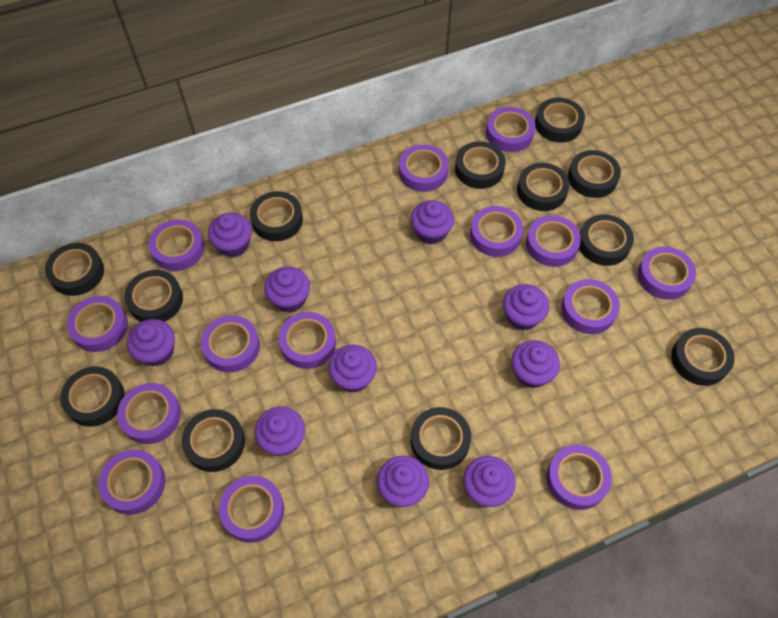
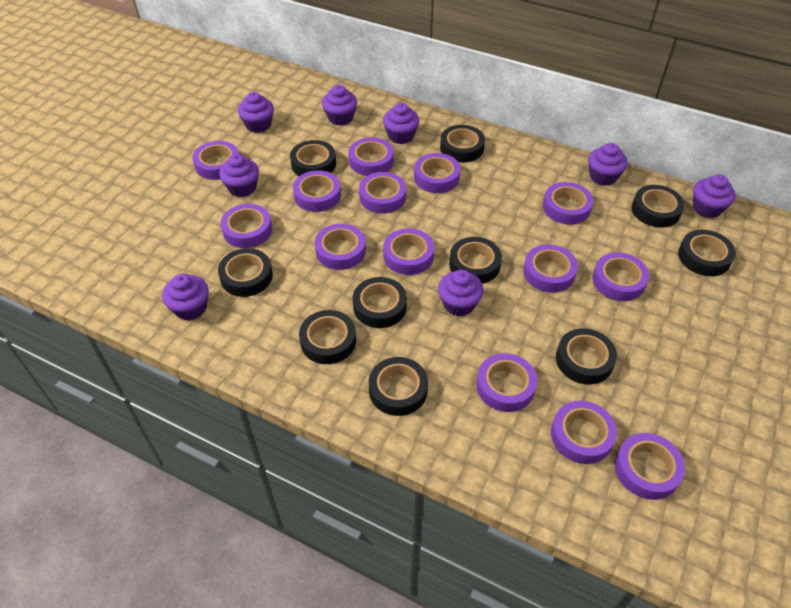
black tape: [45,243,104,296] [60,366,125,427] [124,270,183,322] [182,409,245,472] [250,191,303,241] [411,407,471,470] [455,141,506,189] [517,163,570,211] [535,98,585,143] [568,150,621,198] [579,214,634,266] [671,328,735,386] = 12 -> [218,248,273,297] [290,140,336,176] [299,310,356,364] [353,277,407,328] [369,357,428,416] [440,125,485,163] [449,237,502,284] [556,328,617,384] [632,185,685,228] [678,230,736,276] = 10
purple cupcake: [127,319,175,366] [208,213,252,257] [254,407,305,456] [264,267,310,313] [328,345,377,393] [377,455,429,507] [411,200,454,245] [463,456,516,507] [503,284,549,331] [511,340,560,388] = 10 -> [162,274,209,321] [219,154,259,197] [238,92,274,133] [322,85,357,126] [383,103,419,144] [438,270,483,317] [588,143,628,186] [693,174,736,218] = 8

